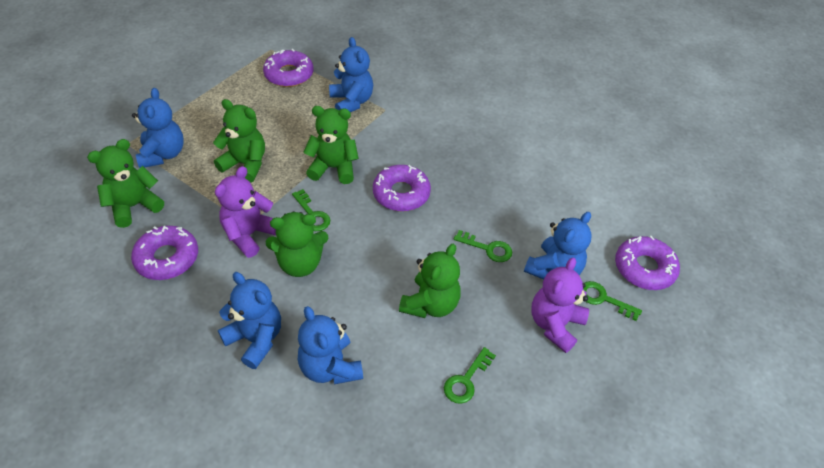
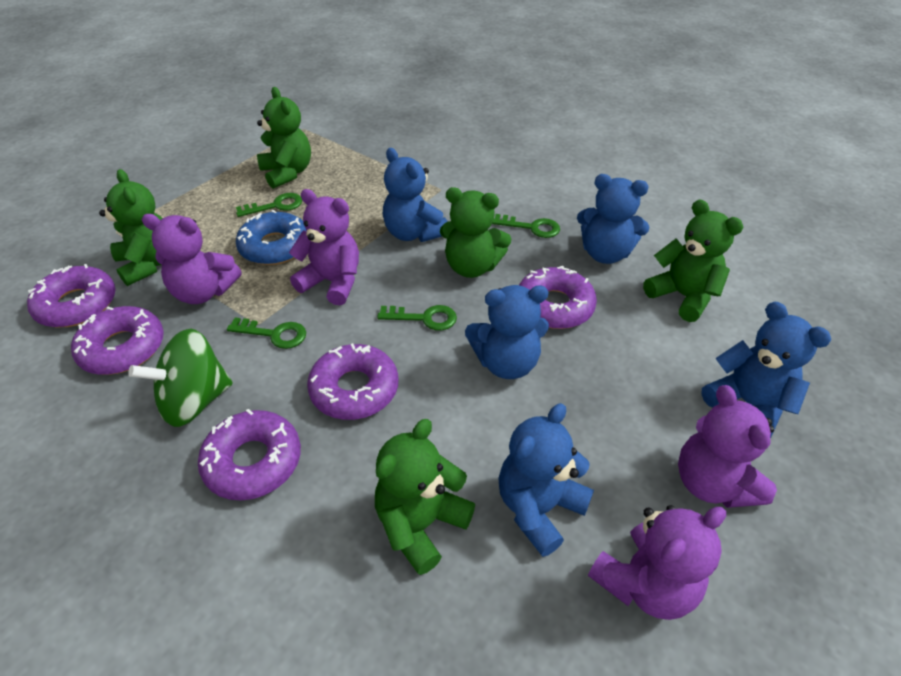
blue donut: none = 0 -> [236,210,307,265] = 1
green spinning top: none = 0 -> [128,329,233,427] = 1
purple donut: [131,226,198,280] [263,49,313,87] [373,165,431,211] [615,236,680,290] = 4 -> [27,264,116,327] [71,306,164,375] [198,409,301,501] [307,343,399,420] [519,266,597,329] = 5
purple teddy bear: [215,166,276,258] [531,258,589,353] = 2 -> [142,214,241,304] [289,189,359,305] [588,505,726,620] [678,385,777,508] = 4

